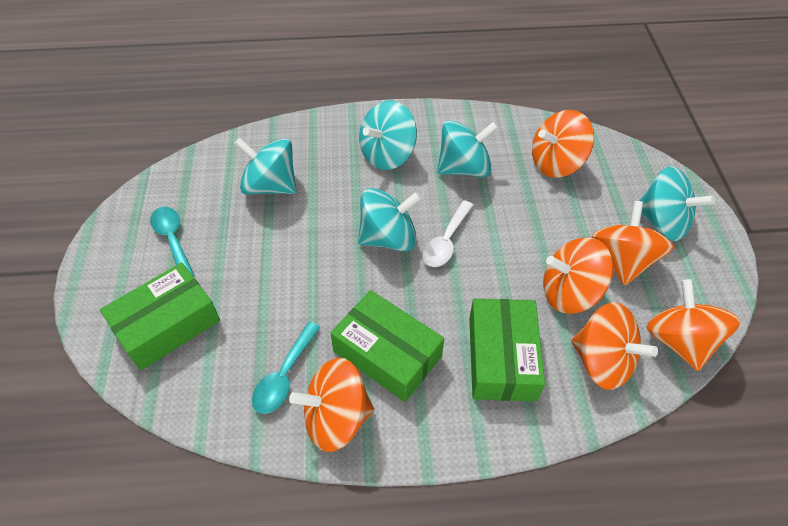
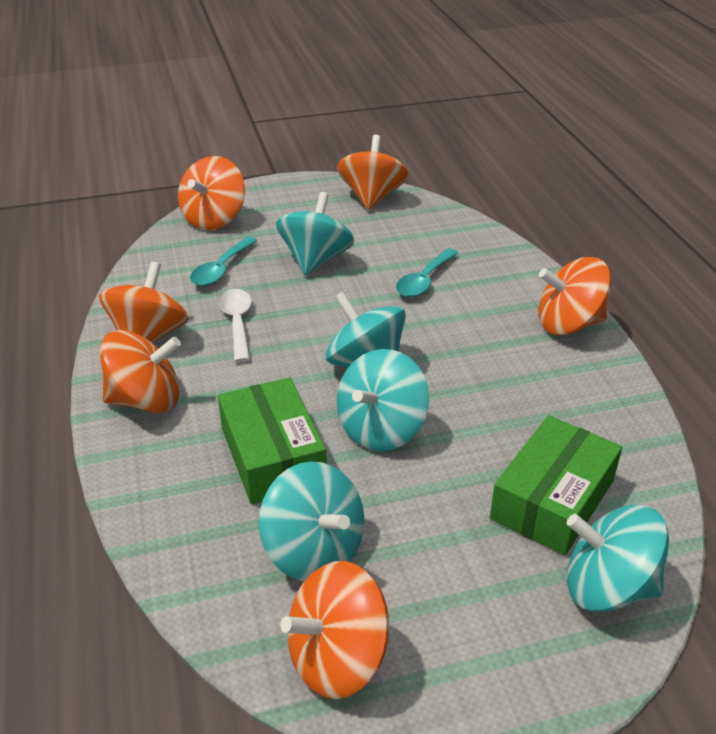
green box: [100,262,220,371] [330,290,444,402] [469,299,545,401] = 3 -> [218,377,327,504] [490,415,622,556] = 2

